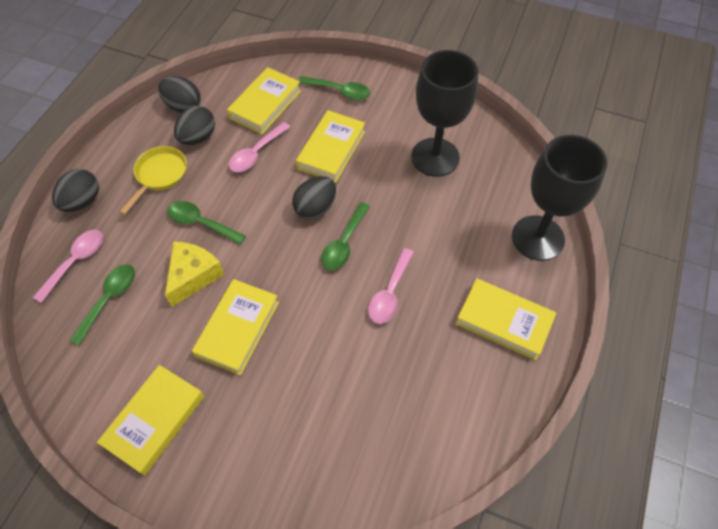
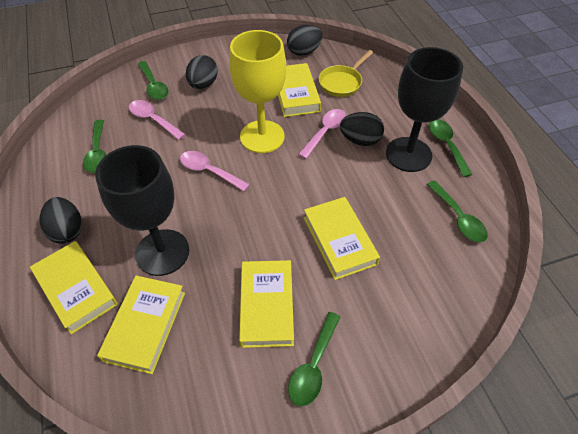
green spoon: [69,264,135,345] [167,201,246,245] [298,76,371,100] [321,202,370,270] = 4 -> [83,120,106,173] [138,61,169,100] [288,312,340,406] [427,181,488,243] [429,119,472,177] = 5
yellow cheese: [165,242,225,307] = 1 -> none = 0
yellow goblet: none = 0 -> [229,30,286,153] = 1

